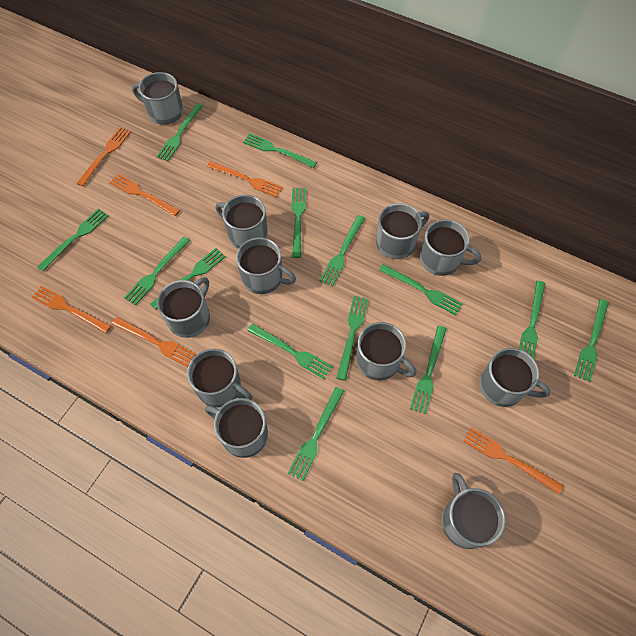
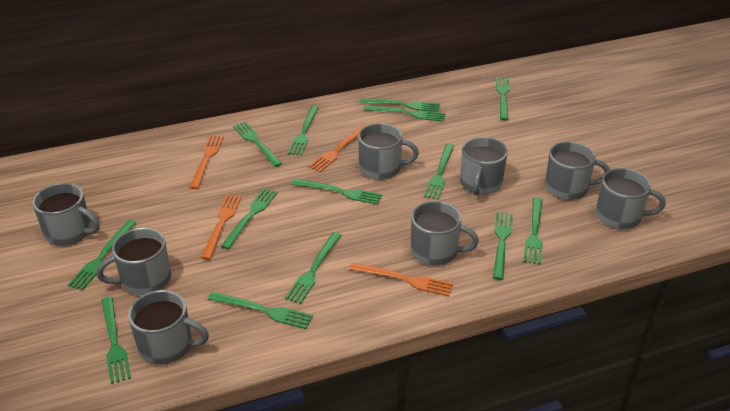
grey mug: [132,72,183,125] [157,277,210,338] [187,349,252,407] [205,398,268,458] [216,195,268,249] [236,237,296,294] [356,322,417,380] [376,203,429,259] [420,219,481,276] [442,473,505,549] [479,348,551,407] = 11 -> [32,183,100,246] [96,228,171,295] [128,290,209,365] [358,123,419,180] [411,201,479,266] [460,137,508,195] [545,142,610,200] [596,168,666,229] = 8
orange fork: [32,286,111,333] [76,127,131,186] [109,174,180,216] [112,317,196,367] [207,161,283,197] [463,427,563,494] = 6 -> [189,136,224,189] [201,195,242,260] [308,126,365,172] [349,262,453,296] = 4

